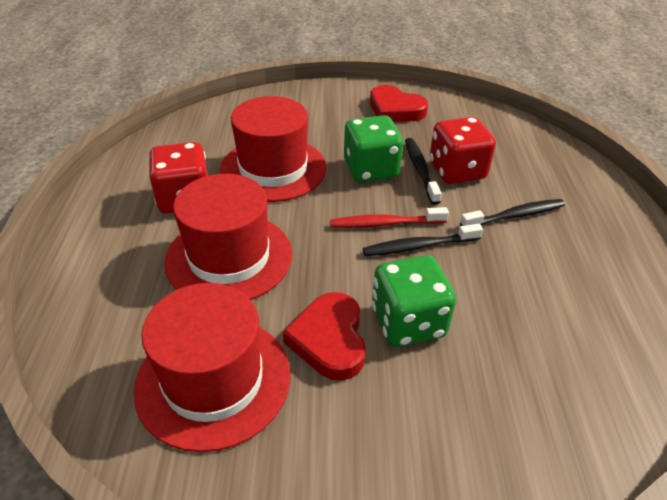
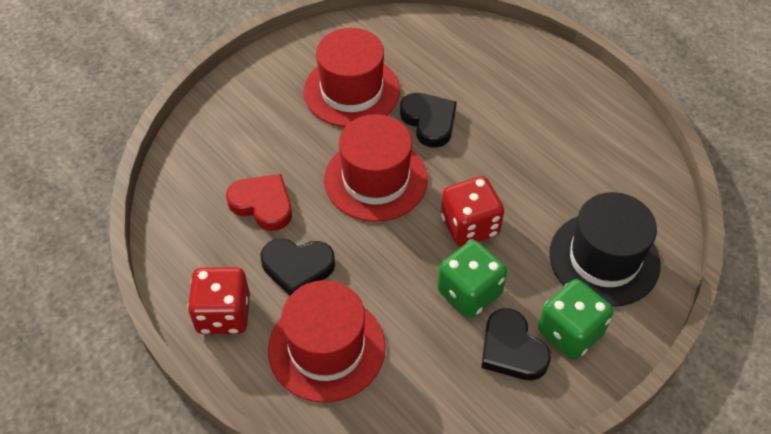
black hat: none = 0 -> [549,192,661,307] = 1
black heart: none = 0 -> [261,239,335,296] [400,93,457,148] [481,308,551,380] = 3
black toothbrush: [363,224,483,256] [405,138,442,204] [460,199,565,226] = 3 -> none = 0
red heart: [283,292,366,381] [370,85,428,122] = 2 -> [226,174,292,231] = 1
red toothbrush: [330,207,449,228] = 1 -> none = 0

